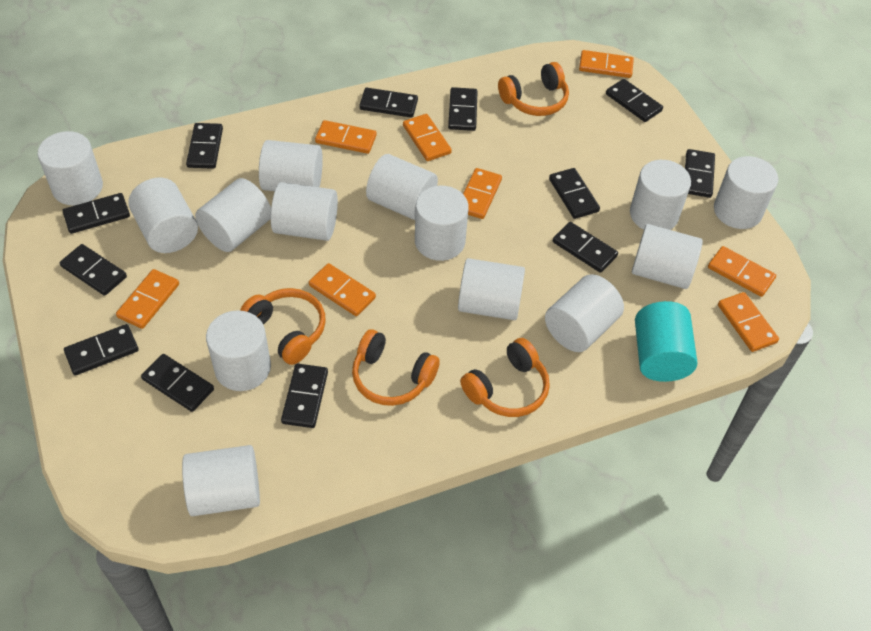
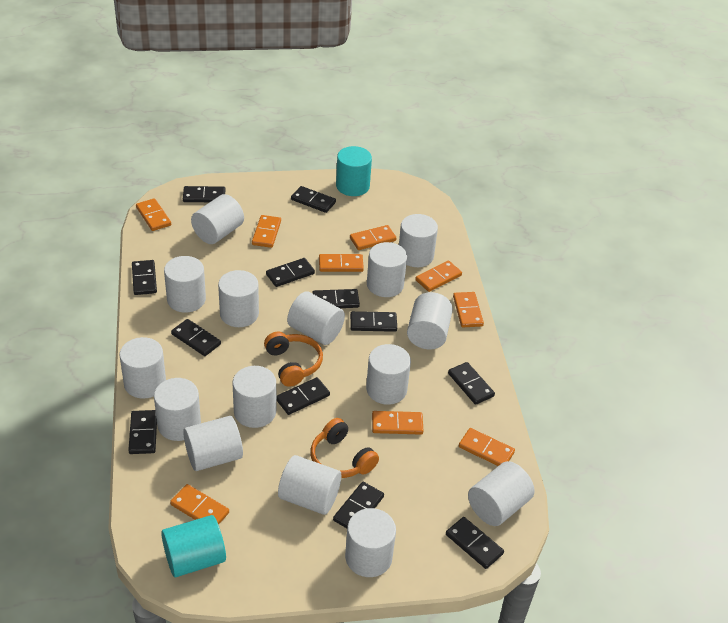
orange domino: [116,269,179,329] [309,263,376,316] [315,120,377,154] [403,114,452,161] [463,168,502,219] [579,50,634,78] [708,246,776,297] [718,292,779,352] = 8 -> [136,198,171,231] [170,484,229,525] [252,215,281,248] [319,254,364,272] [350,225,396,250] [372,411,424,435] [415,261,462,292] [453,292,484,327] [459,428,515,466] = 9
orange headphones: [240,288,326,365] [352,329,440,406] [460,338,550,417] [498,62,569,116] = 4 -> [264,332,323,387] [310,418,379,478] = 2
turquoise cylinder: [635,301,697,382] = 1 -> [161,515,226,577] [336,146,372,196] = 2
white cylinder: [37,131,103,206] [128,178,198,253] [182,445,260,516] [195,178,271,252] [206,310,271,391] [259,140,323,191] [271,182,338,241] [366,154,438,220] [415,186,469,261] [458,258,525,320] [545,274,624,352] [630,160,691,230] [632,224,703,289] [714,156,778,229] = 14 -> [119,337,166,398] [154,378,201,441] [164,256,206,312] [183,416,243,471] [191,194,244,244] [218,270,259,327] [232,366,276,428] [278,455,341,515] [287,291,345,345] [345,508,396,577] [366,344,411,405] [367,242,407,297] [399,214,438,267] [407,292,453,349] [468,461,535,526] = 15

